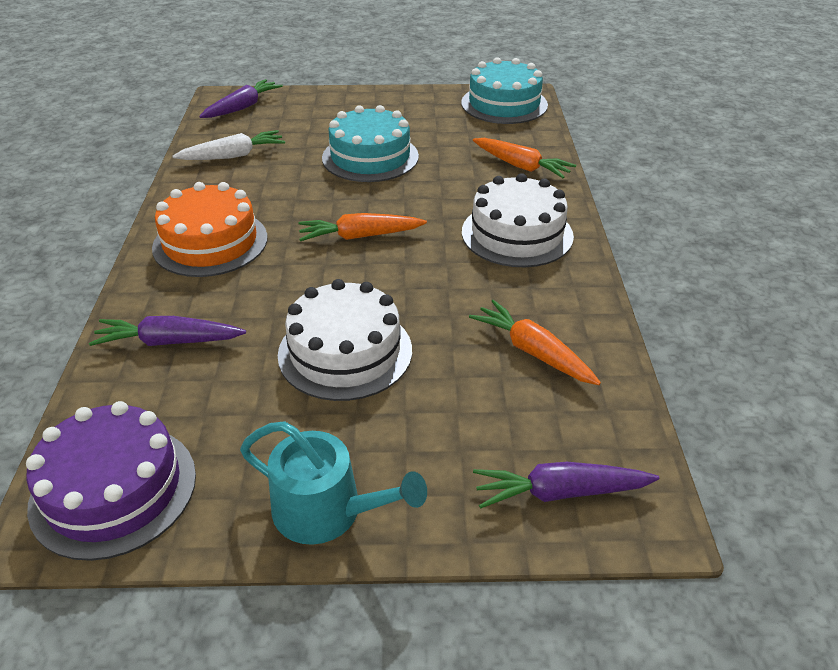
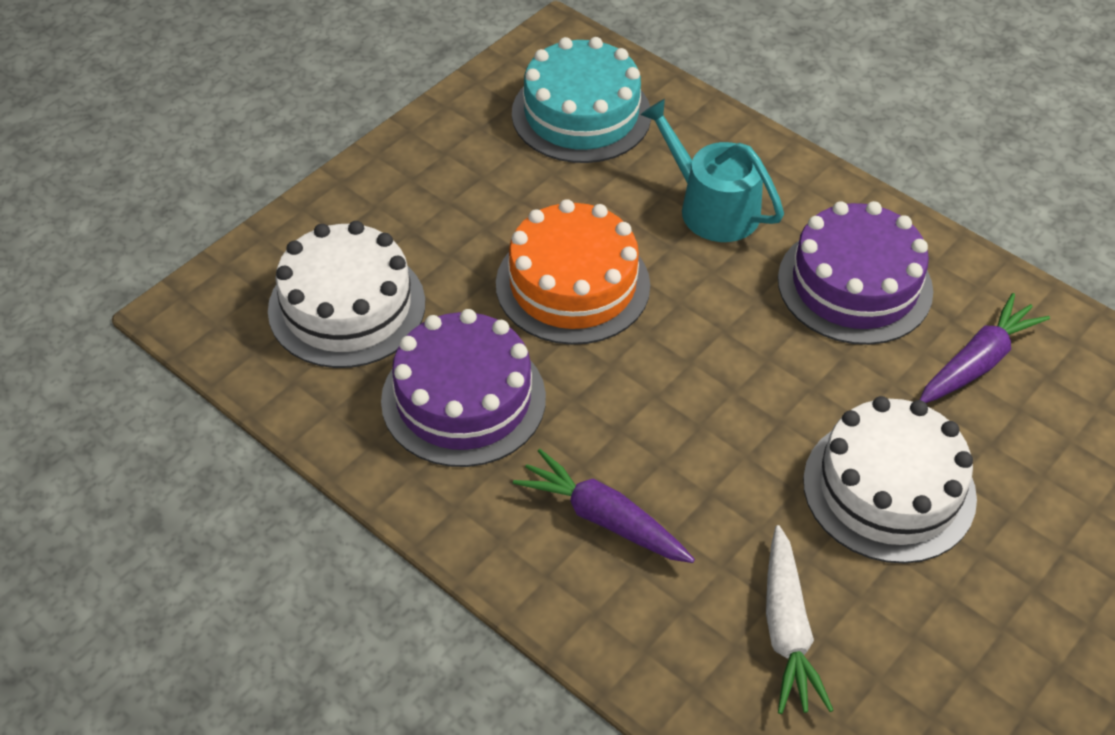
orange carrot: [298,213,427,241] [469,300,601,385] [473,138,576,178] = 3 -> none = 0
purple cake: [26,401,196,561] = 1 -> [381,309,546,467] [778,201,933,345] = 2
purple carrot: [89,316,246,346] [199,79,283,118] [473,462,659,509] = 3 -> [513,449,695,563] [920,293,1050,403] = 2
turquoise cake: [322,105,419,182] [461,57,548,124] = 2 -> [512,37,651,163] = 1

